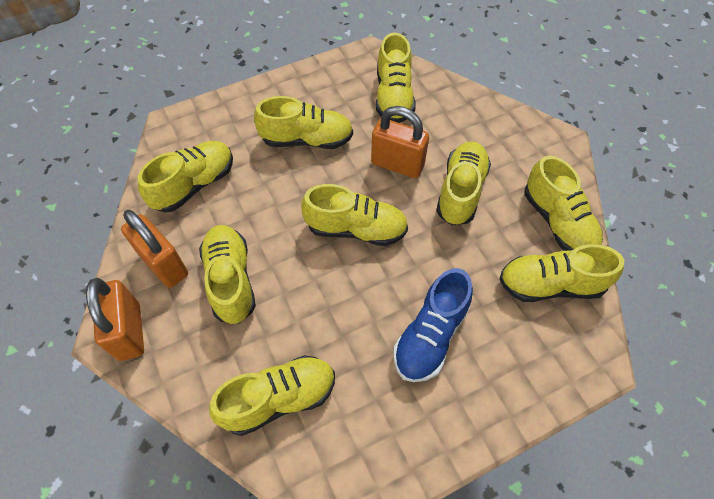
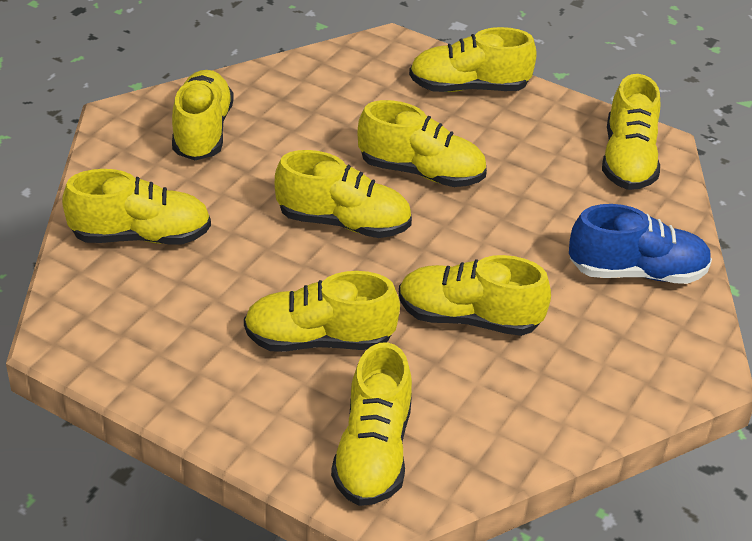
orange padlock: [86,278,144,361] [121,210,188,288] [371,106,429,178] = 3 -> none = 0

